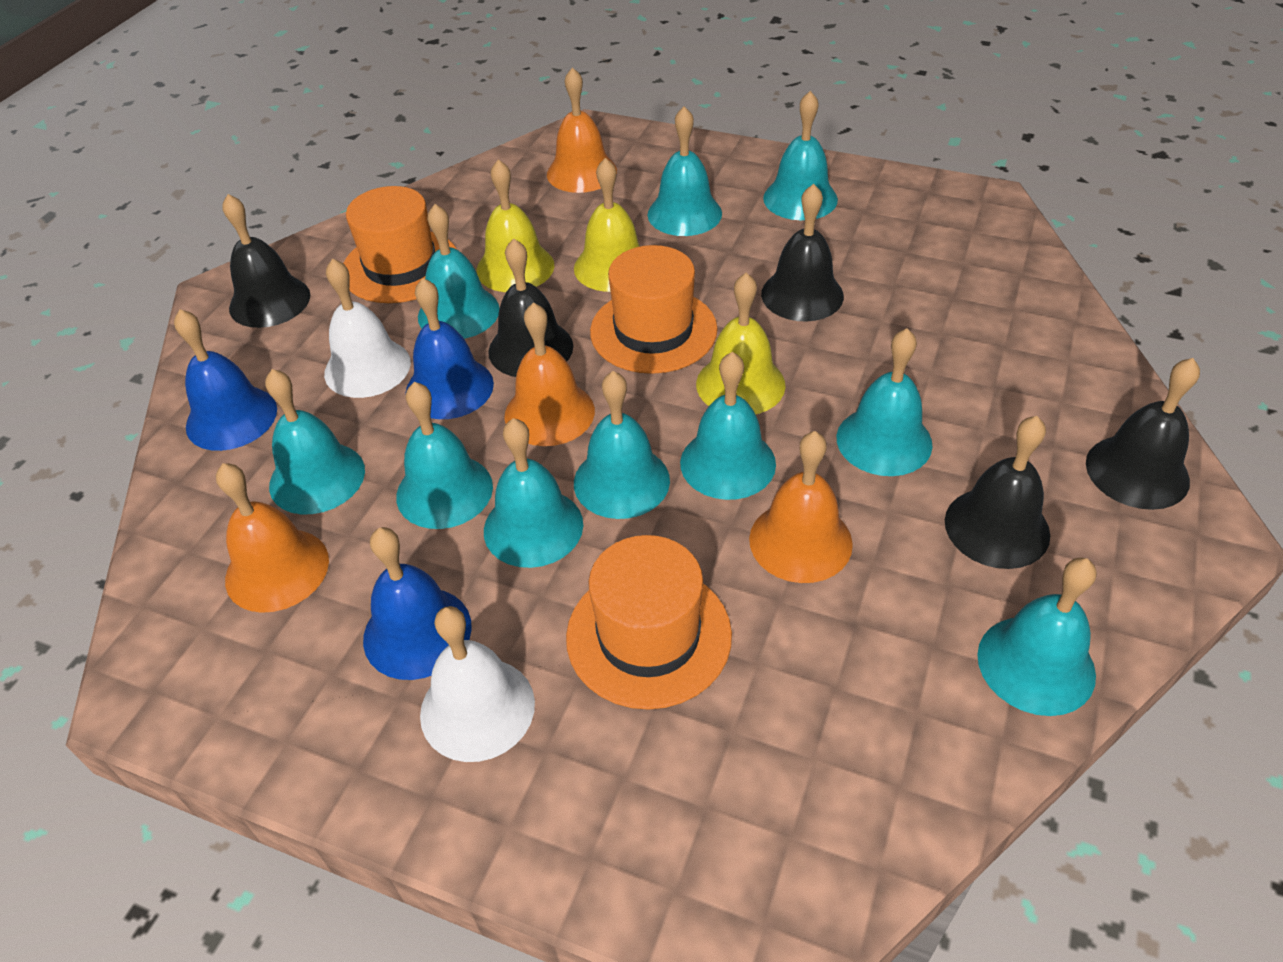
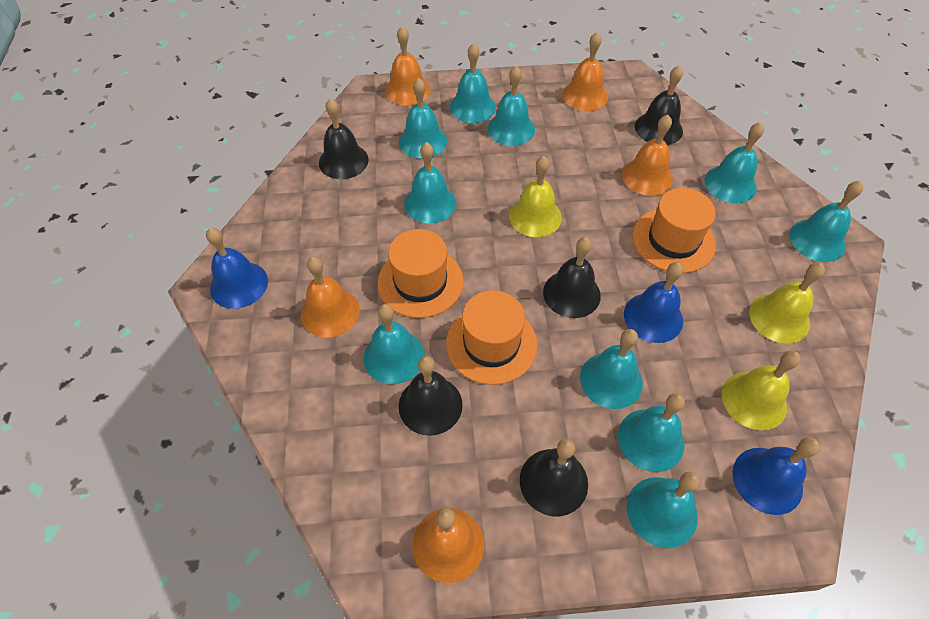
orange bell: [216,463,329,613] [504,302,595,446] [547,67,617,193] [749,431,853,583] = 4 -> [301,257,360,338] [385,26,430,105] [412,508,484,583] [562,32,608,111] [622,115,673,196] = 5
white bell: [324,258,411,398] [420,606,535,762] = 2 -> none = 0

